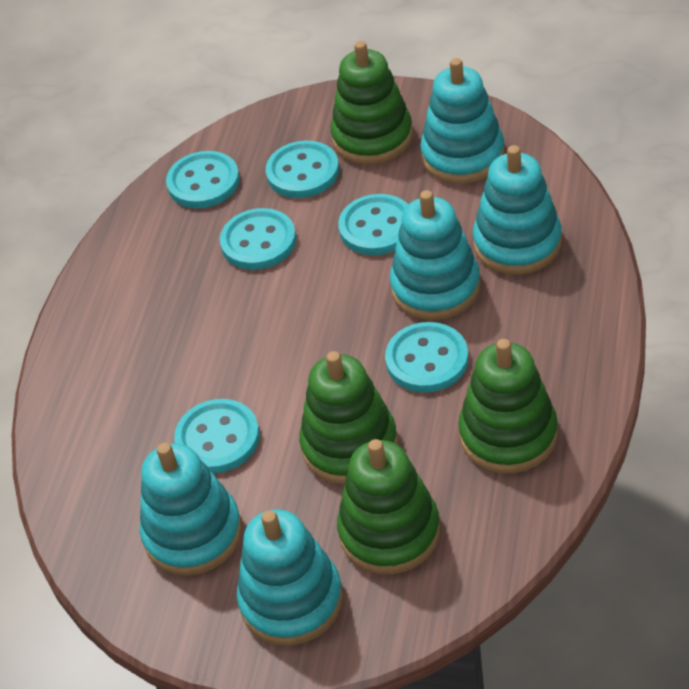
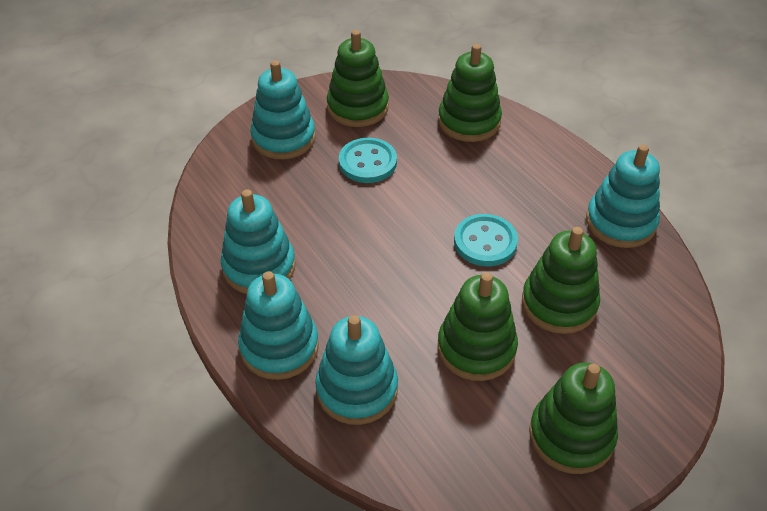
green stacking toy: [299,351,398,484] [331,41,413,164] [337,439,440,574] [458,339,558,473] = 4 -> [327,30,389,127] [438,44,502,142] [438,273,518,381] [522,227,600,334] [529,362,618,474] = 5
turquoise button: [166,151,240,208] [174,399,260,473] [220,208,296,270] [266,141,339,198] [338,194,408,255] [385,322,468,392] = 6 -> [339,138,397,183] [454,214,518,266] = 2

